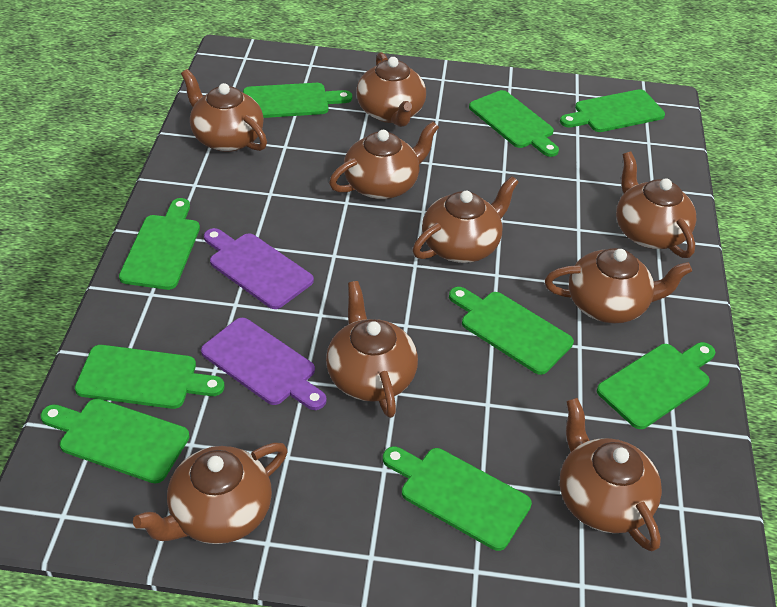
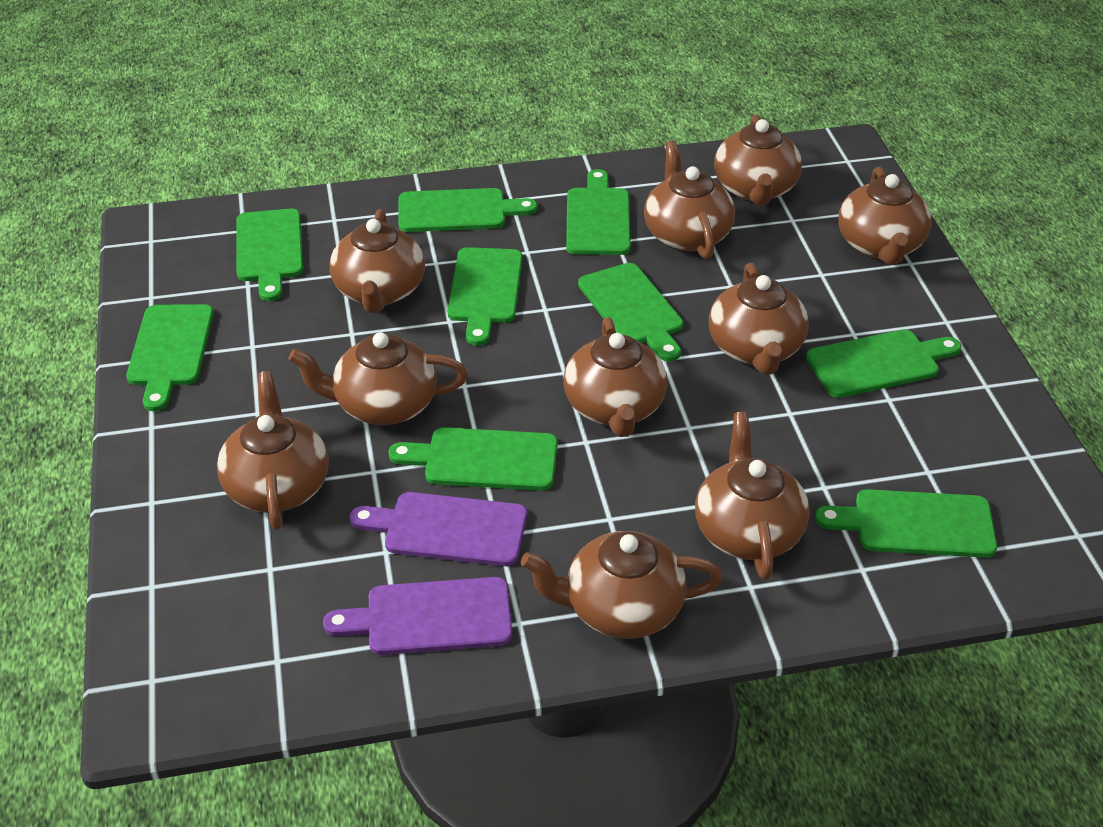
brown teapot: [133,443,288,544] [181,69,267,152] [326,281,418,418] [329,121,439,199] [356,52,426,127] [413,176,519,263] [545,248,692,324] [560,398,662,551] [616,152,697,258] = 9 -> [217,371,329,530] [289,332,468,425] [330,209,425,313] [521,531,722,639] [564,317,667,437] [644,140,735,259] [695,412,810,580] [709,263,809,374] [714,115,802,206] [838,167,932,265] = 10

